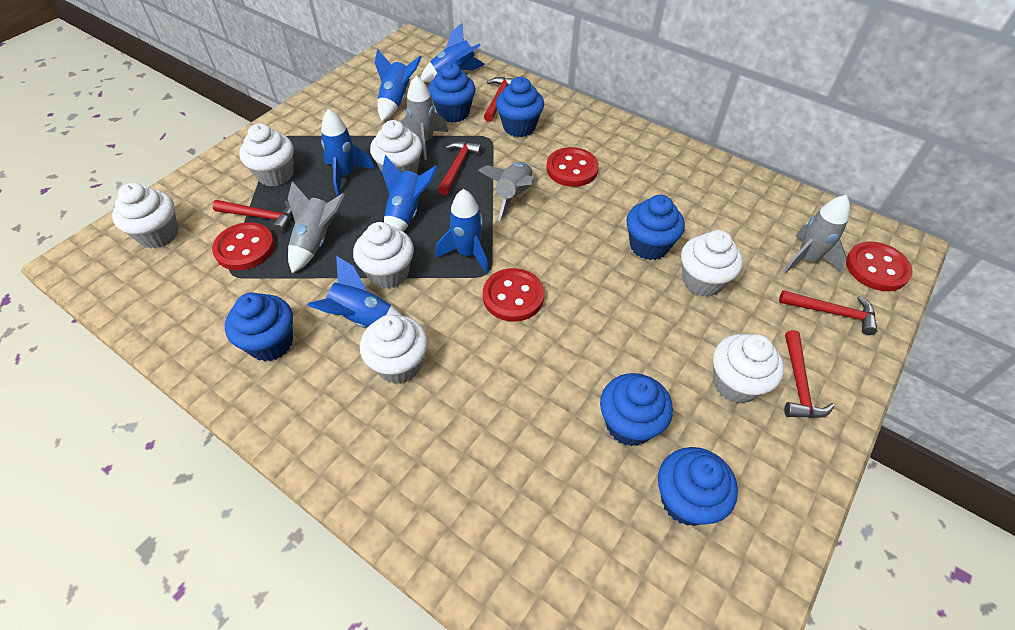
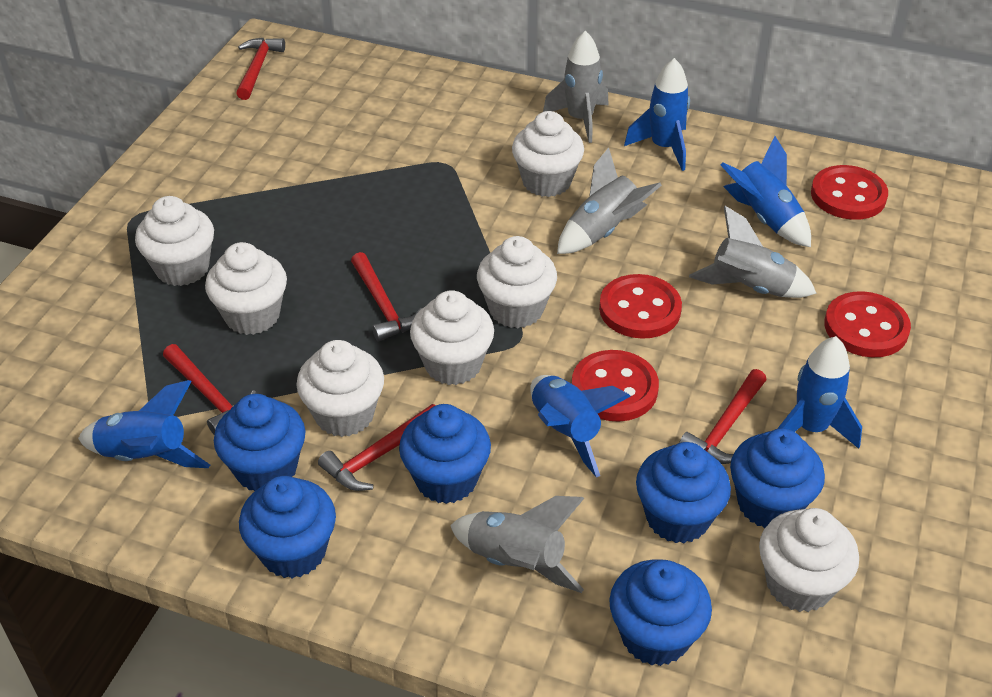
blue rocket: [307,256,401,328] [321,109,375,195] [375,49,422,121] [382,155,438,232] [421,23,485,82] [435,189,489,274] = 6 -> [78,380,210,468] [530,375,631,478] [624,58,690,171] [721,136,811,247] [778,336,862,449] = 5

